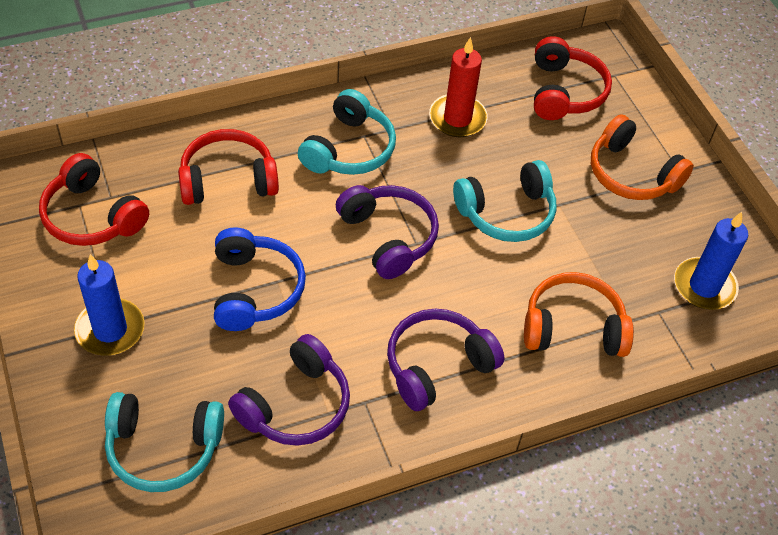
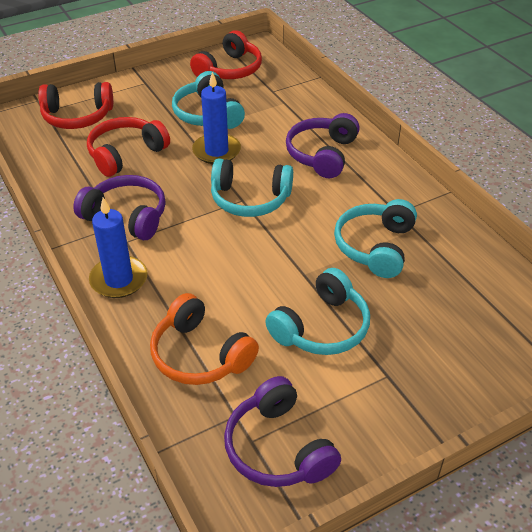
blue headphones: [214,227,306,331] = 1 -> none = 0
orange headphones: [524,272,634,357] [591,114,694,200] = 2 -> [150,293,259,385] = 1
red candle: [429,37,488,137] = 1 -> none = 0
turquoise headphones: [105,392,224,492] [298,89,396,175] [453,160,557,242] = 3 -> [172,71,245,129] [211,158,293,217] [265,268,370,355] [334,199,417,278] = 4

